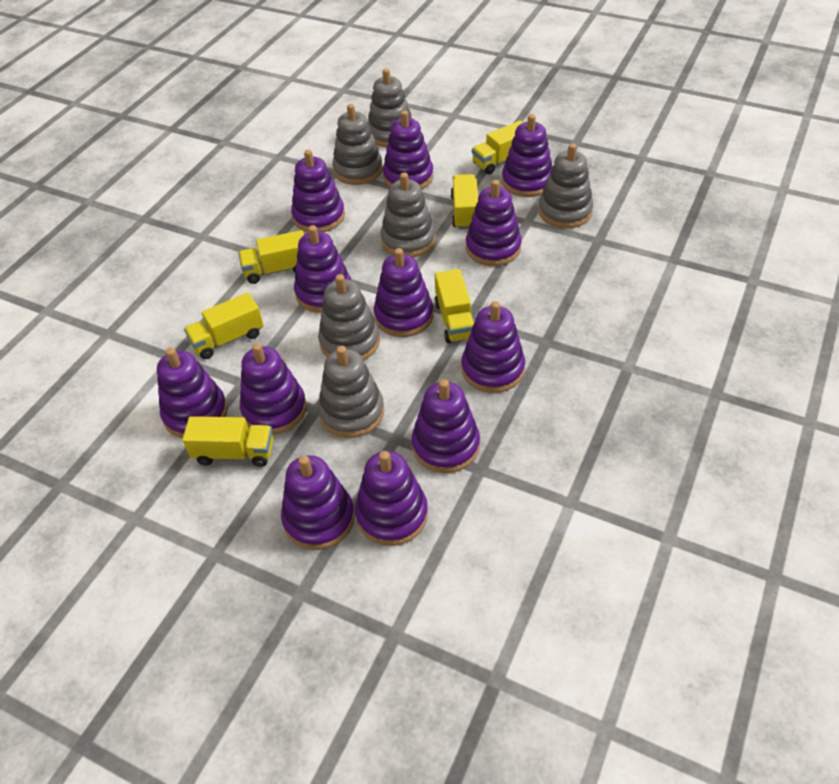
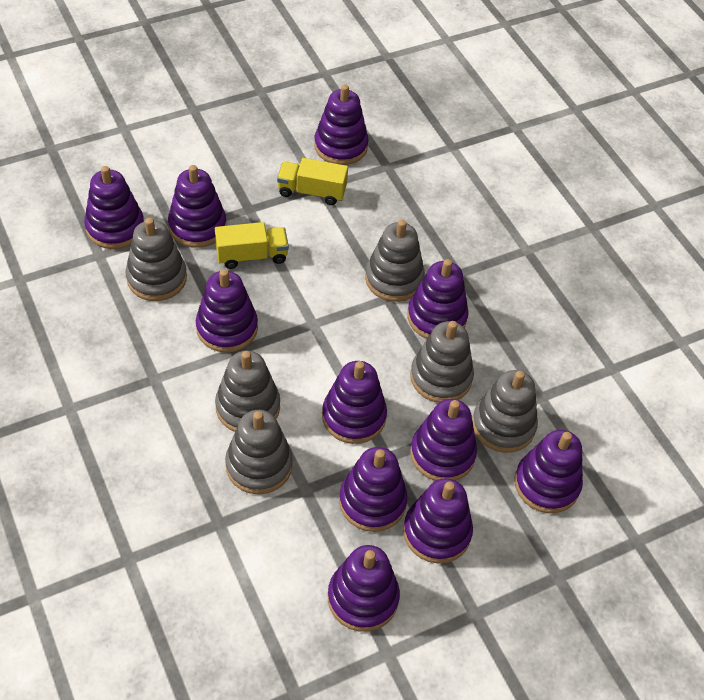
purple stacking toy: [157,348,228,438] [240,343,306,435] [281,455,355,550] [291,150,345,232] [294,225,351,313] [355,451,428,546] [374,248,433,337] [383,110,434,189] [411,379,480,473] [461,301,525,393] [466,180,522,266] [502,114,552,197] = 12 -> [84,166,144,249] [168,165,227,248] [196,269,258,353] [314,84,369,165] [322,361,387,444] [328,545,400,632] [339,447,408,532] [403,478,473,563] [407,259,469,339] [410,399,477,481] [514,430,583,513] = 11
yellow truck: [182,416,274,467] [184,293,264,359] [238,230,304,284] [435,269,474,343] [451,174,478,229] [472,120,524,174] = 6 -> [215,222,289,269] [277,158,348,205] = 2

